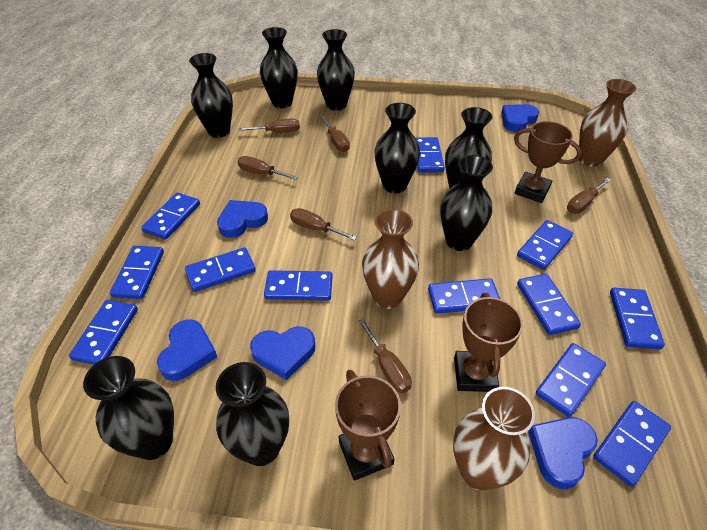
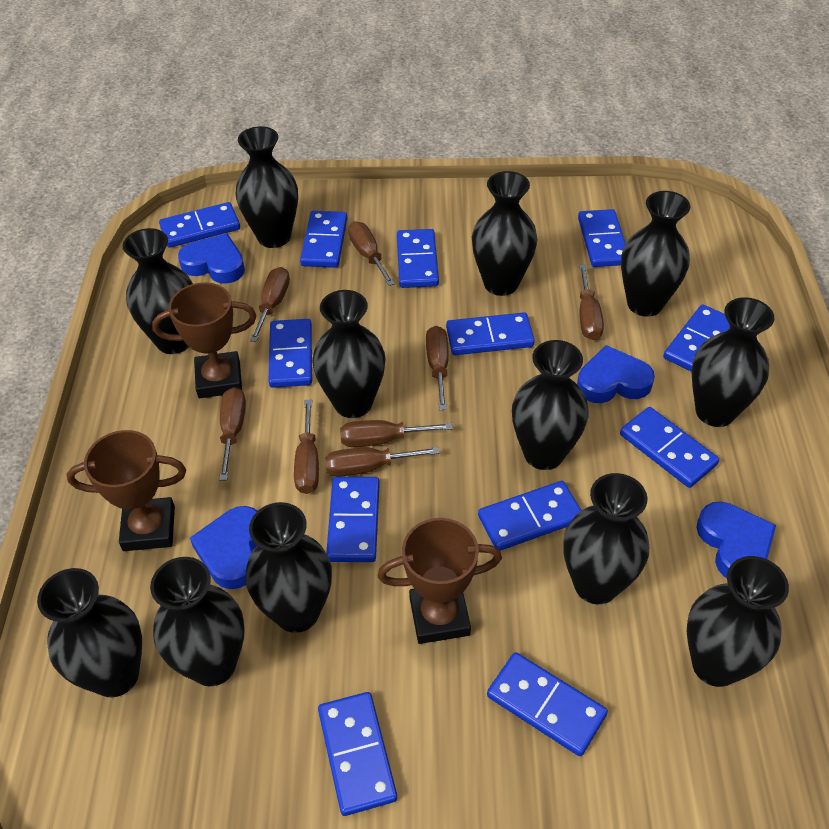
black vase: [83,356,174,460] [189,53,233,138] [216,362,289,466] [260,27,298,108] [317,29,355,111] [375,103,420,194] [440,155,493,251] [445,107,492,189] = 8 -> [37,568,142,697] [123,228,193,354] [150,557,245,686] [235,126,298,248] [245,502,332,633] [312,290,385,418] [472,171,537,296] [512,340,589,470] [563,473,649,604] [621,191,690,317] [687,556,789,687] [692,297,775,427] = 12
blue heart: [157,319,217,381] [217,200,268,238] [250,326,315,380] [501,104,539,132] [528,417,598,489] = 5 -> [178,234,245,284] [190,506,257,589] [577,345,655,403] [696,501,776,578] = 4
brown screwdriver: [237,156,298,180] [239,119,300,132] [290,208,357,241] [320,116,350,152] [358,319,412,393] [567,178,611,214] = 6 -> [219,387,246,480] [250,267,290,342] [294,400,319,494] [325,447,440,477] [340,420,453,447] [348,221,395,286] [426,326,449,410] [579,265,604,340] = 8
brown vase: [362,209,419,309] [453,387,535,491] [579,79,636,167] = 3 -> none = 0

